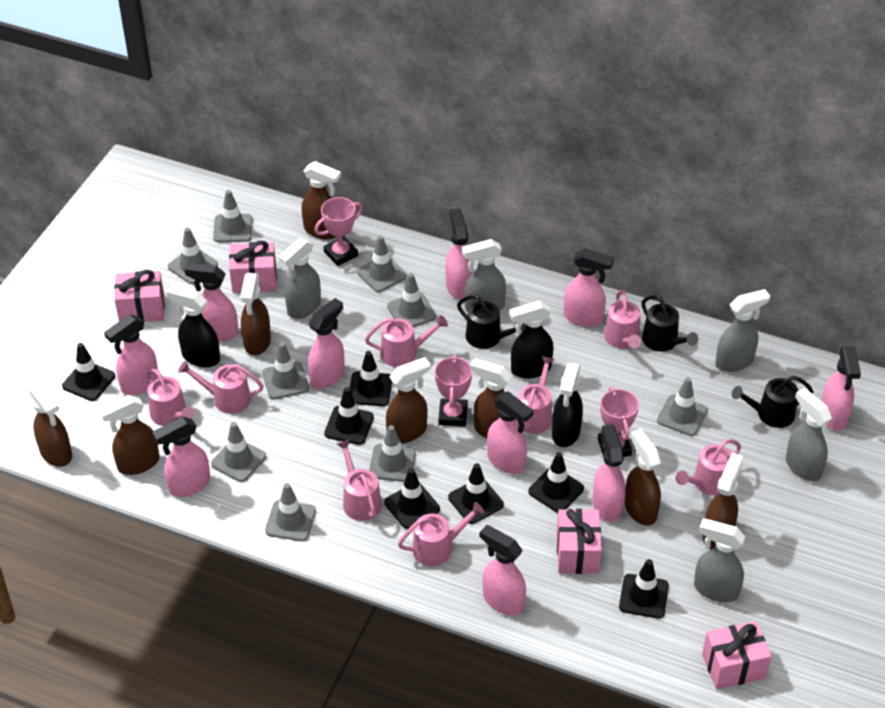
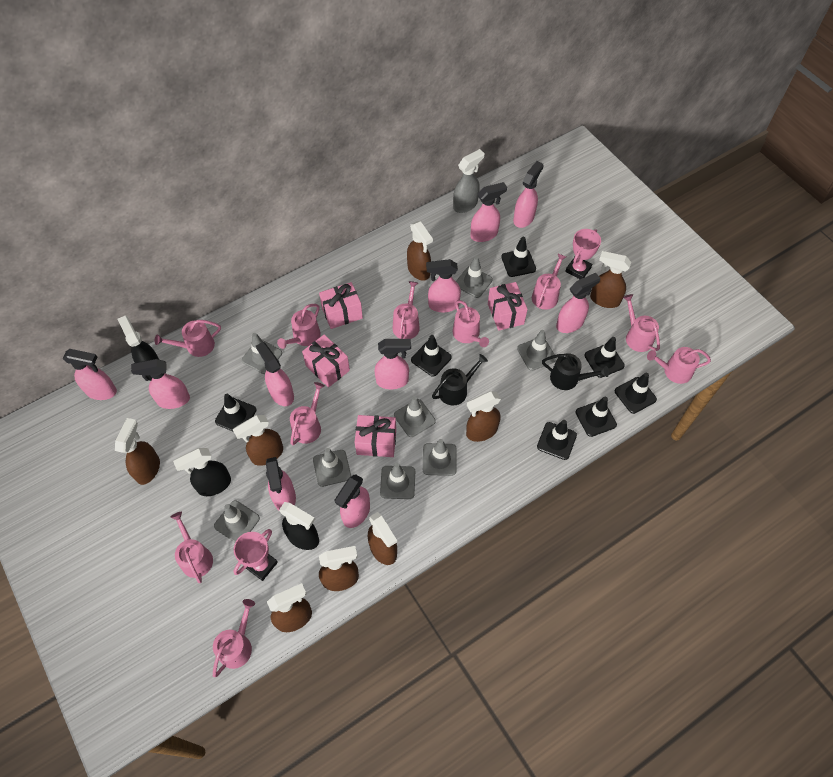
black watering can: [457,295,526,349] [642,295,698,352] [732,376,813,428] = 3 -> [432,354,488,406] [542,353,609,390] = 2
grey spray bottle: [279,238,321,319] [462,239,506,312] [694,518,745,602] [715,289,770,372] [786,388,832,481] = 5 -> [453,149,484,213] = 1
grey traffic cone: [168,227,218,284] [211,422,266,482] [213,190,253,242] [262,342,309,399] [265,483,316,541] [357,235,407,292] [369,425,416,482] [387,273,436,327] [657,377,708,436] = 9 -> [214,501,260,542] [242,333,282,374] [313,448,351,487] [380,463,415,499] [394,396,436,437] [423,439,457,476] [456,256,493,298] [517,330,557,371] = 8
pink trophy: [314,197,363,266] [434,355,472,426] [598,387,639,457] = 3 -> [233,529,278,581] [565,229,601,279] = 2
pink watering can: [147,369,195,426] [178,361,263,414] [337,440,382,521] [365,315,448,367] [398,502,484,566] [516,356,555,434] [604,290,641,349] [676,439,741,496] = 8 -> [155,320,221,357] [171,512,213,583] [213,599,255,677] [277,304,321,349] [290,382,325,445] [393,281,420,339] [452,300,489,347] [532,254,566,310] [623,294,660,352] [647,347,711,384] = 10

